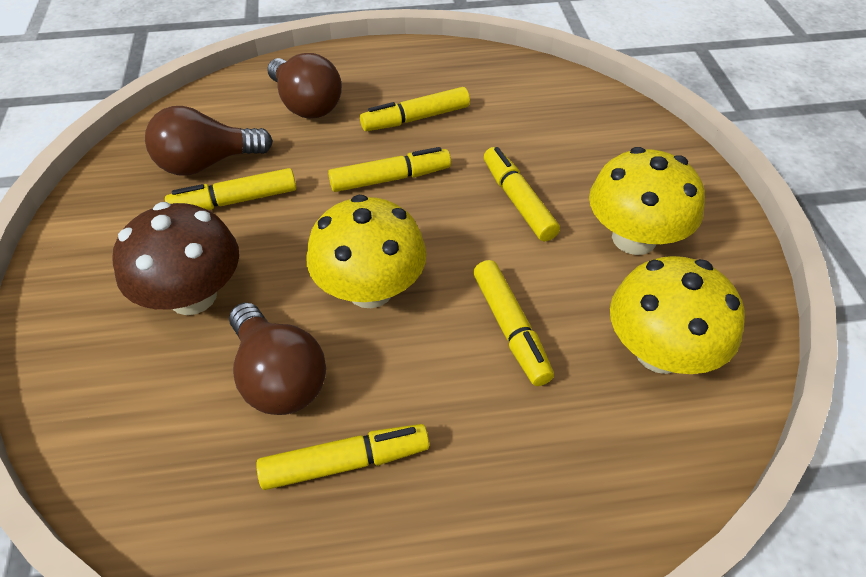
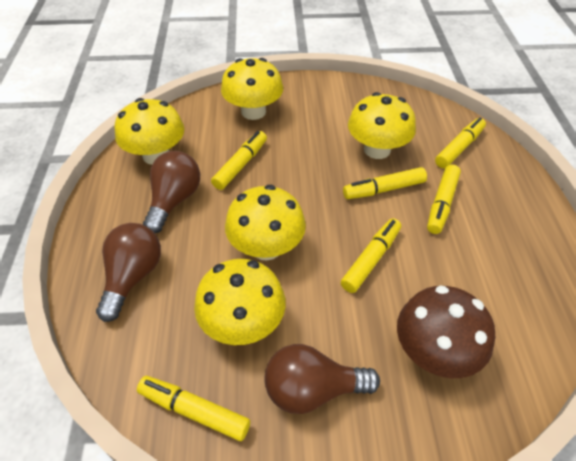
yellow mushroom: [306,195,427,308] [589,147,705,255] [610,256,745,374] = 3 -> [115,98,184,165] [194,259,286,345] [221,58,283,120] [225,185,306,261] [348,92,416,159] = 5

